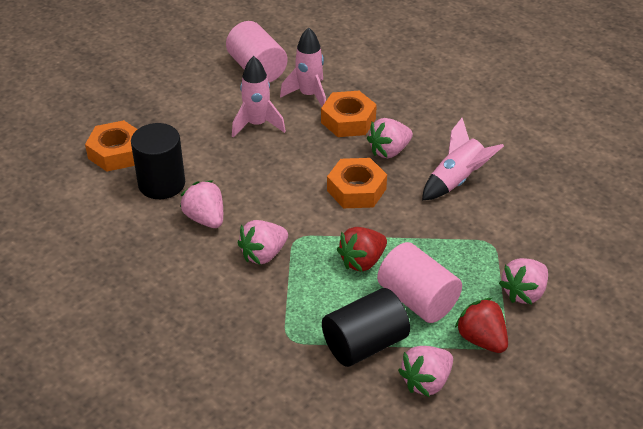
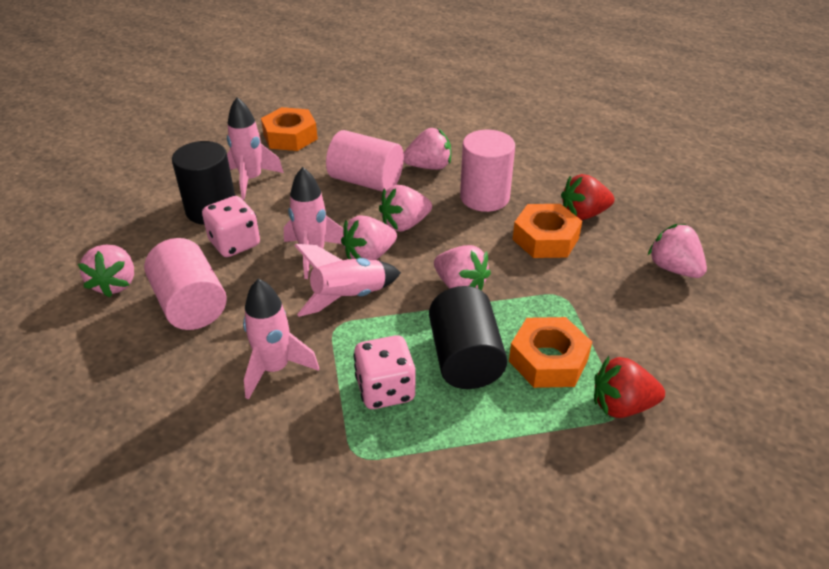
pink cylinder: [226,21,288,83] [377,242,462,323] = 2 -> [144,238,227,330] [326,130,404,192] [460,130,515,212] = 3
pink dice: none = 0 -> [202,196,260,257] [353,335,415,409] = 2
pink rocket: [232,56,286,137] [280,27,326,106] [422,118,504,200] = 3 -> [227,97,284,200] [243,279,319,400] [284,167,344,279] [294,244,401,317] = 4
pink strawberry: [180,180,223,228] [238,220,288,265] [367,118,413,158] [398,346,453,397] [499,258,548,304] = 5 -> [78,245,134,298] [341,215,397,260] [379,185,432,232] [404,128,451,170] [434,245,491,291] [648,224,707,278] = 6

